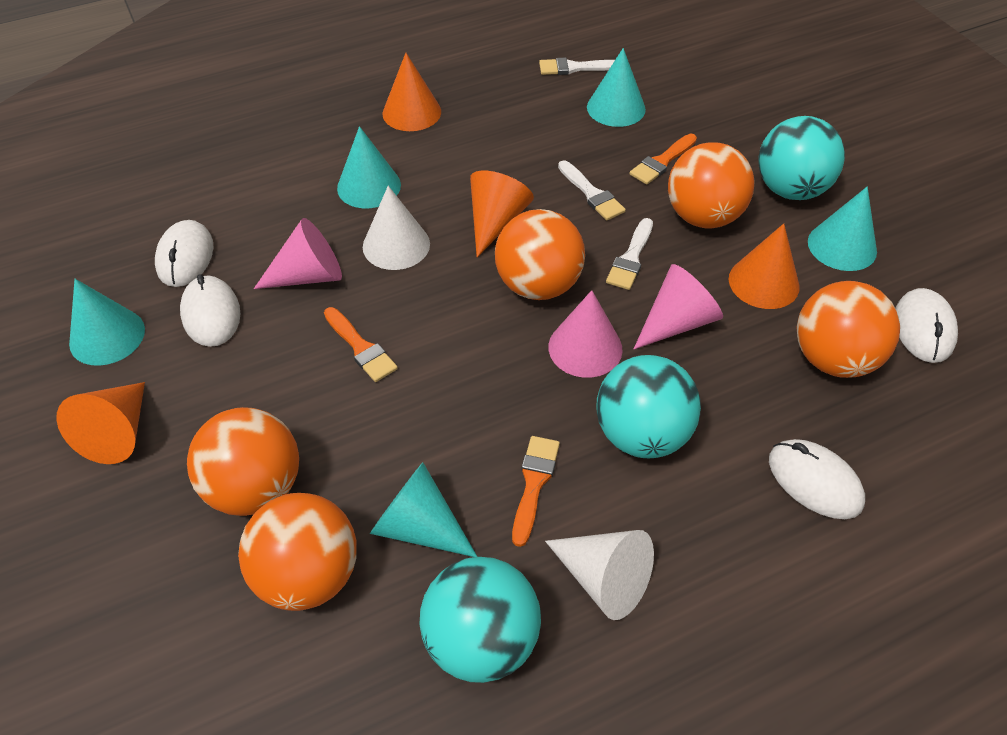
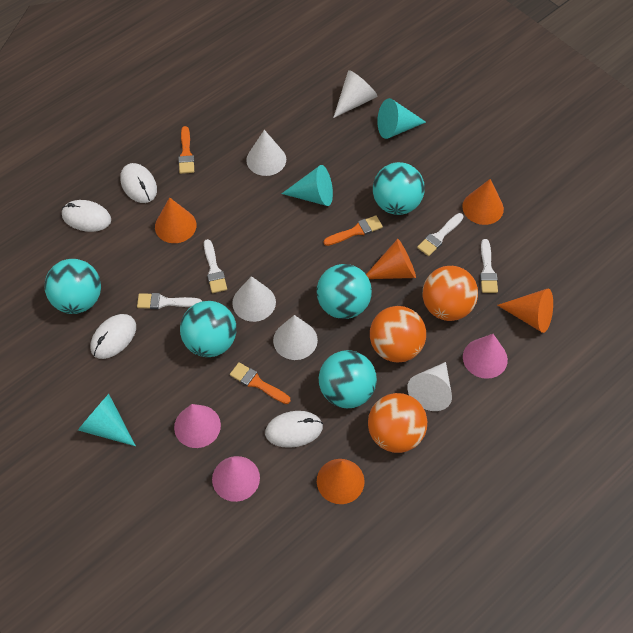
orange ball: [187,407,299,516] [238,493,357,611] [495,209,585,300] [668,142,754,228] [796,281,900,378] = 5 -> [368,393,427,453] [370,306,426,363] [423,266,478,321] = 3
orange cone: [56,382,145,464] [383,53,441,131] [470,171,534,257] [729,223,800,309] = 4 -> [155,197,197,243] [317,459,365,504] [366,239,416,279] [462,179,504,225] [497,289,553,333] = 5
turquoise ball: [419,557,541,683] [596,355,701,458] [758,116,845,200] = 3 -> [44,259,101,314] [180,301,237,357] [317,264,372,319] [319,350,377,408] [373,162,425,215] = 5
turquoise cone: [69,279,145,366] [337,126,401,208] [370,462,477,557] [587,48,646,127] [808,187,877,271] = 5 -> [78,394,136,446] [282,165,333,206] [377,98,426,139] = 3
white brush: [539,57,615,75] [558,160,626,220] [606,218,653,290] = 3 -> [137,293,202,309] [204,239,227,293] [417,213,464,256] [480,239,498,293] = 4
white cone: [363,186,430,270] [545,530,654,620] = 2 -> [232,276,276,322] [246,130,286,176] [273,315,318,360] [333,70,378,118] [407,362,452,411] = 5

